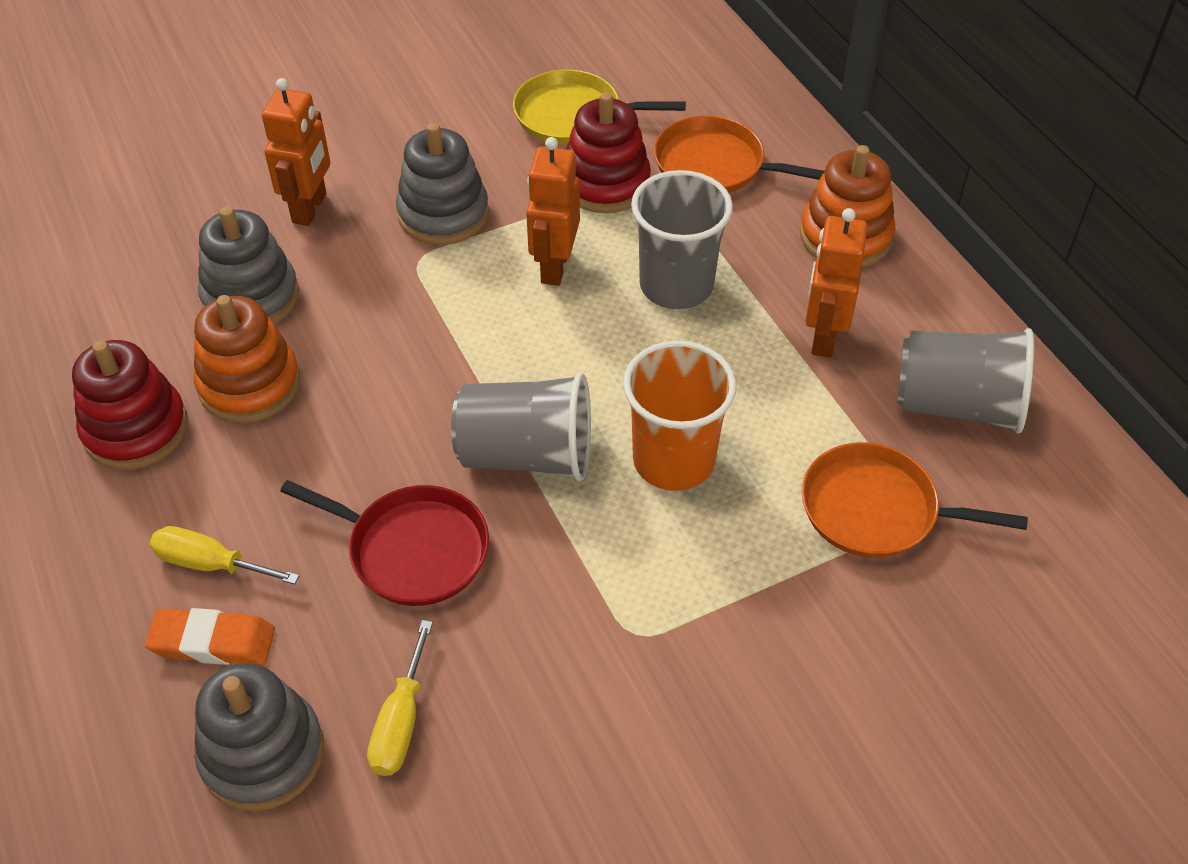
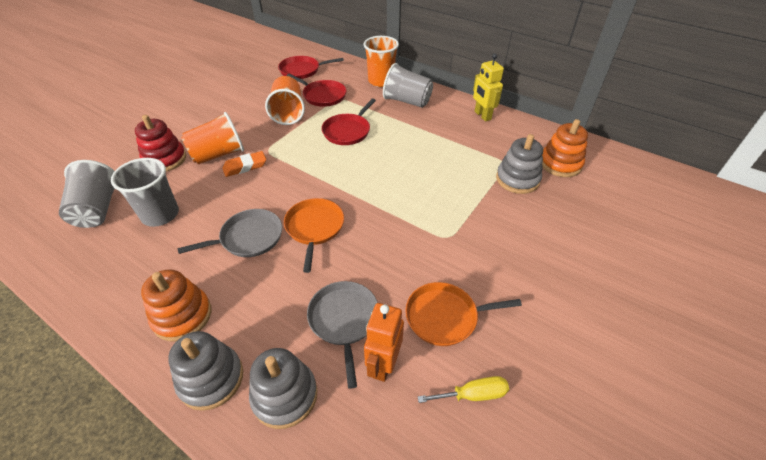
grey pan: none = 0 -> [177,209,282,257] [307,281,378,389] = 2
orange cup: [623,341,737,491] = 1 -> [181,112,244,164] [265,76,305,125] [363,36,399,87] = 3
orange robot: [262,78,330,226] [526,137,580,286] [805,208,868,358] = 3 -> [364,303,404,382] = 1
red pan: [280,480,489,606] = 1 -> [278,56,344,79] [287,73,347,107] [322,98,376,145] = 3
red stacking toy: [72,340,188,470] [566,92,651,213] = 2 -> [135,115,186,172] = 1
yellow pan: [513,70,686,145] = 1 -> none = 0
yellow robot: none = 0 -> [473,54,504,122] = 1
yellow screwdriver: [150,526,299,584] [367,620,433,776] = 2 -> [418,376,509,403] = 1

